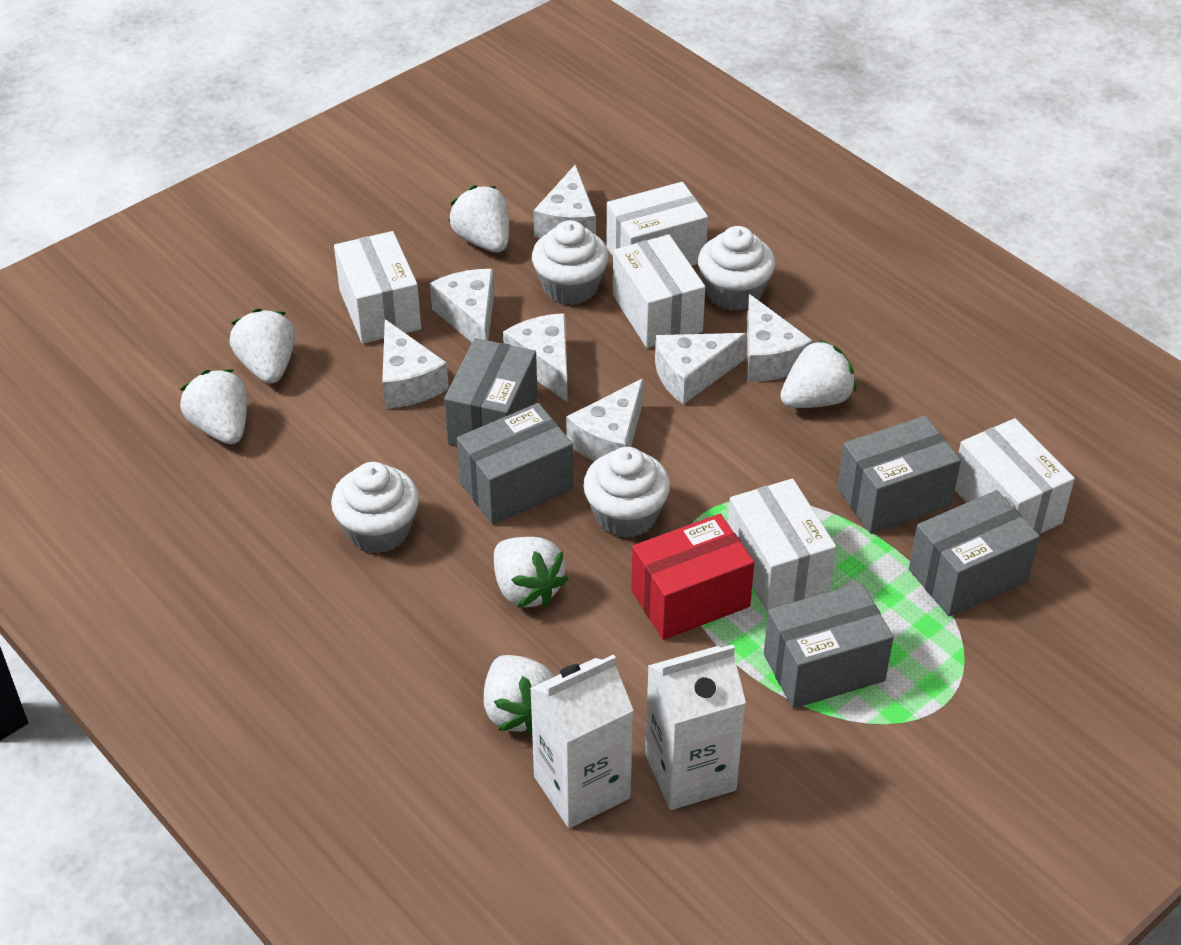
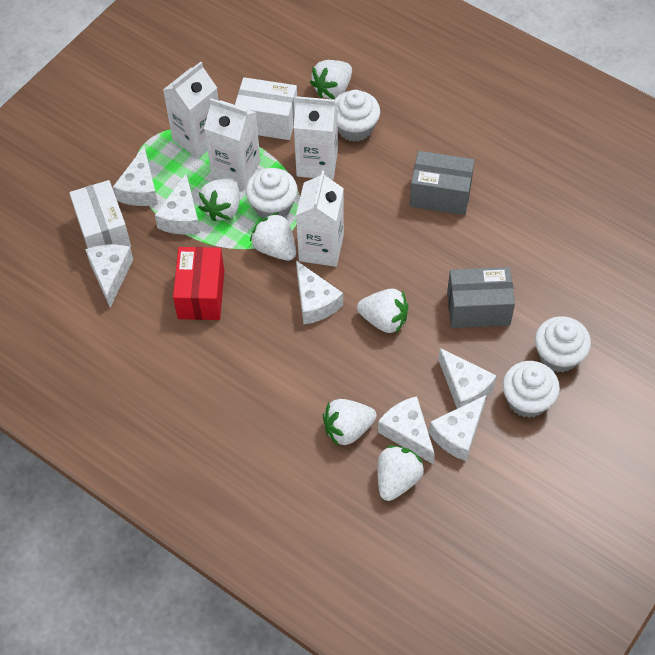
grey box: [444,338,537,446] [457,403,573,525] [764,583,894,709] [837,416,961,534] [909,490,1040,617] = 5 -> [410,151,475,215] [447,267,515,328] = 2
white box: [334,231,421,344] [606,182,708,266] [613,234,705,348] [728,479,836,611] [955,418,1075,534] = 5 -> [69,180,131,248] [235,77,297,140] = 2
white carton: [530,654,634,828] [645,644,746,810] = 2 -> [163,62,219,159] [204,98,260,189] [294,96,338,180] [296,170,344,267] = 4

